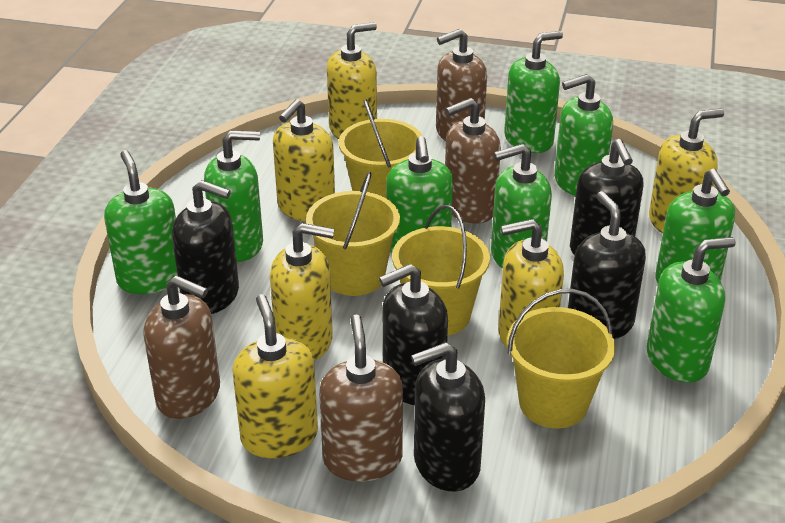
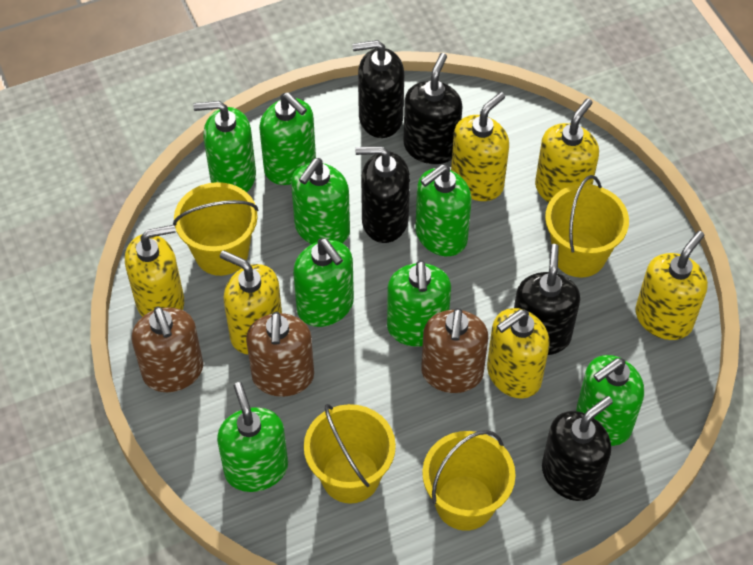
brown soap dispenser: [143,275,220,419] [319,315,403,482] [436,29,487,141] [445,98,501,224] = 4 -> [132,307,203,392] [246,312,314,397] [421,308,488,393] = 3

